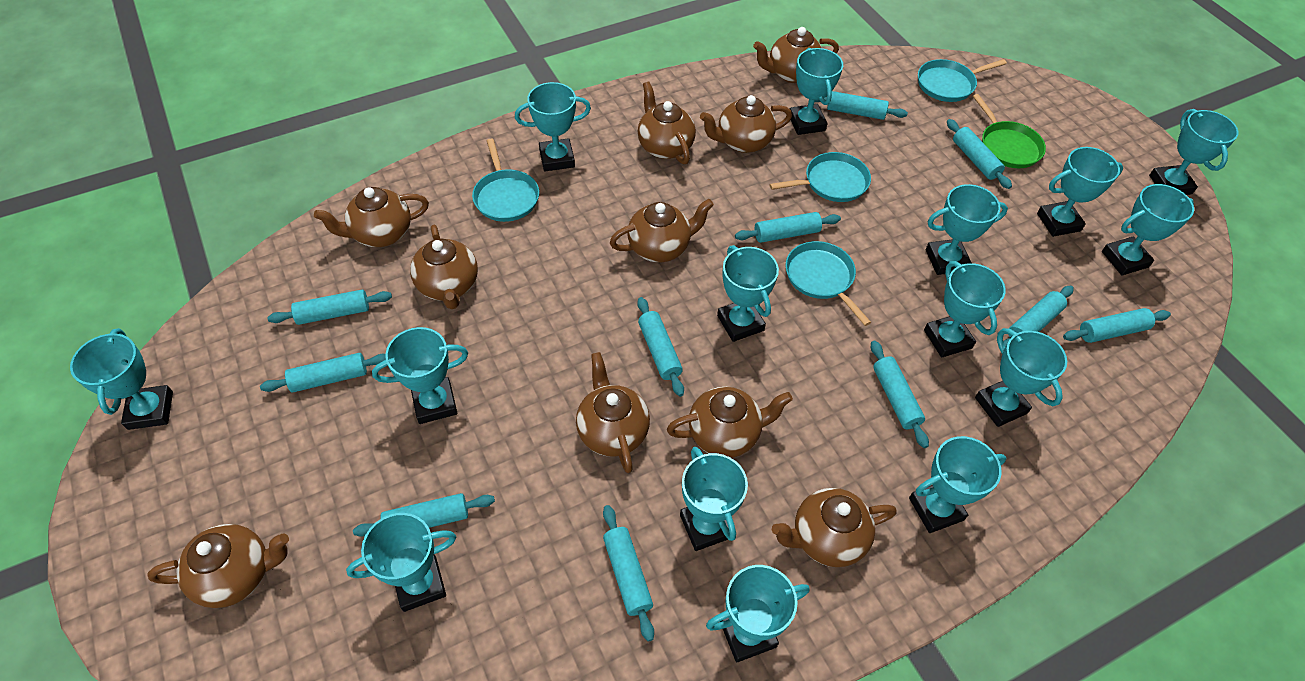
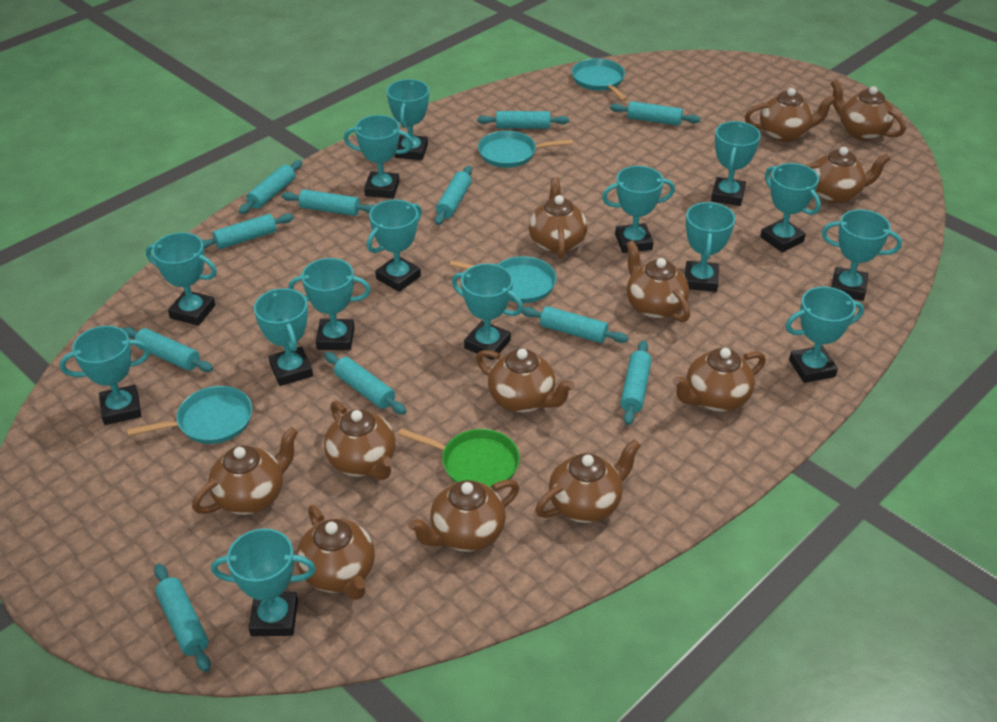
brown teapot: [147,524,289,608] [314,187,429,247] [410,225,478,309] [576,352,650,473] [610,199,714,262] [638,82,696,164] [667,387,793,458] [700,95,792,153] [753,27,839,83] [772,488,897,567] = 10 -> [192,427,298,515] [296,505,375,600] [324,401,396,480] [408,480,519,552] [476,349,575,413] [529,177,587,259] [535,439,641,523] [626,240,690,322] [673,348,766,412] [745,88,836,142] [805,147,890,204] [831,80,906,141] = 12

